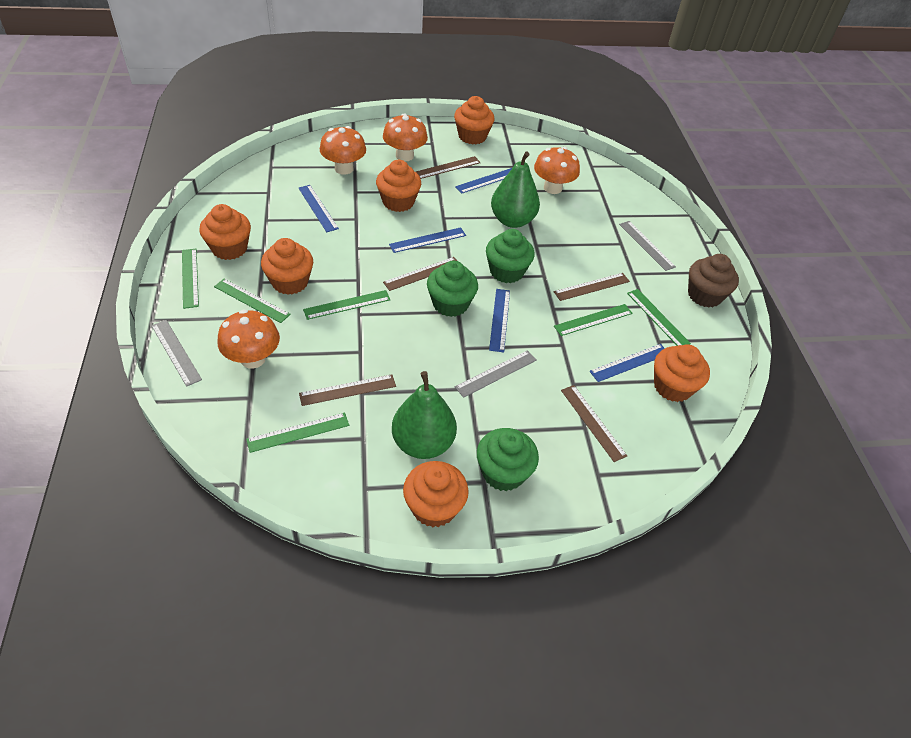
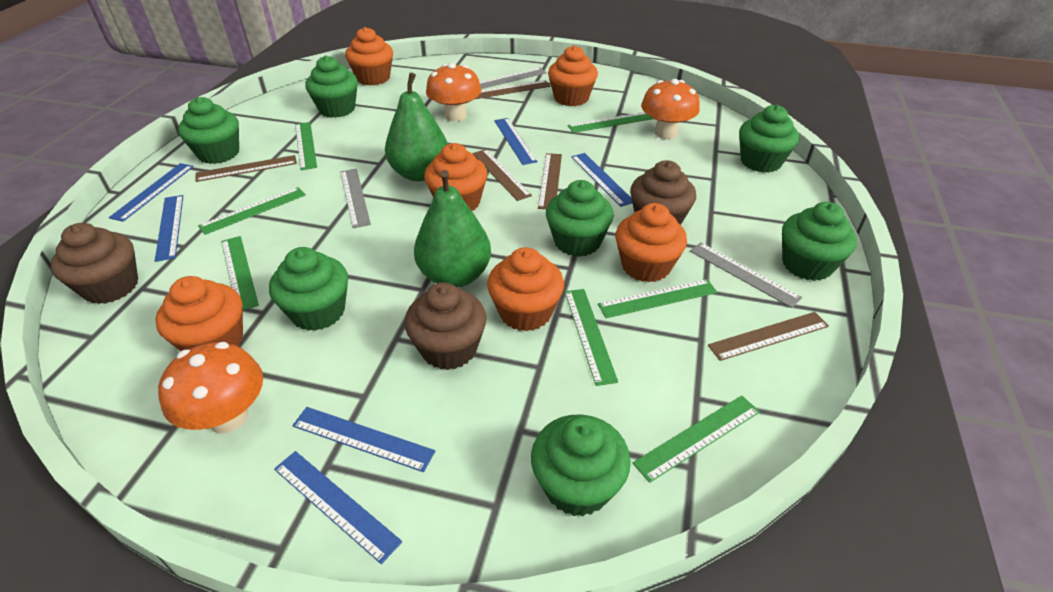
blue ruler: [299,185,339,232] [389,227,466,253] [455,168,512,194] [489,289,510,353] [589,344,665,382] = 5 -> [109,163,194,222] [155,195,183,262] [274,451,402,564] [292,407,435,472] [494,118,538,165] [571,153,632,207] = 6
brown cupcake: [688,254,739,307] = 1 -> [50,223,138,304] [405,282,487,370] [630,160,696,225] = 3
green cupcake: [427,261,478,317] [477,428,539,491] [486,229,535,283] = 3 -> [178,97,239,164] [269,247,348,331] [305,56,358,118] [531,415,631,517] [546,180,614,257] [739,105,799,173] [782,202,857,281] = 7
green ruler: [182,249,199,309] [214,279,291,323] [246,413,349,453] [303,290,390,320] [554,304,633,336] [627,289,691,346] = 6 -> [198,187,306,235] [221,236,259,310] [295,122,317,170] [565,289,618,386] [568,112,653,133] [598,279,717,318] [633,395,760,483] = 7
orange mushroom: [217,310,280,369] [320,126,366,175] [383,114,428,161] [534,147,580,194] = 4 -> [158,342,263,434] [426,63,481,121] [641,79,700,139] = 3

